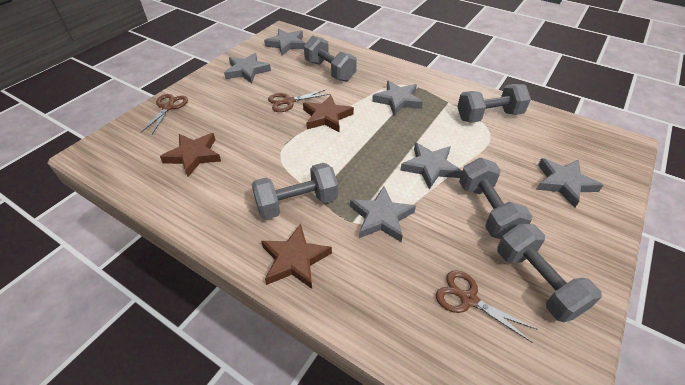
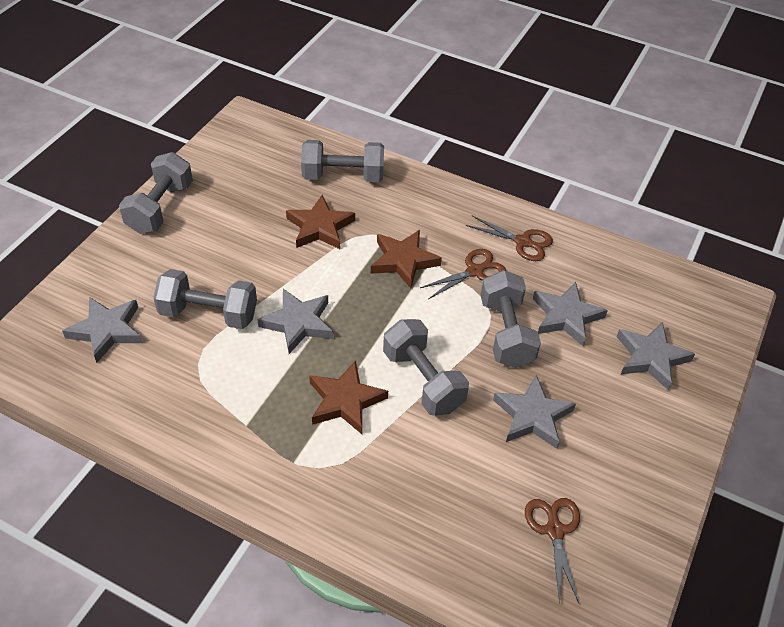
grey star: [224,53,271,83] [264,29,305,55] [350,186,416,242] [372,80,423,115] [400,142,462,190] [536,158,603,207] = 6 -> [62,297,143,363] [257,289,333,354] [493,375,576,449] [533,282,608,346] [617,322,695,390] = 5

